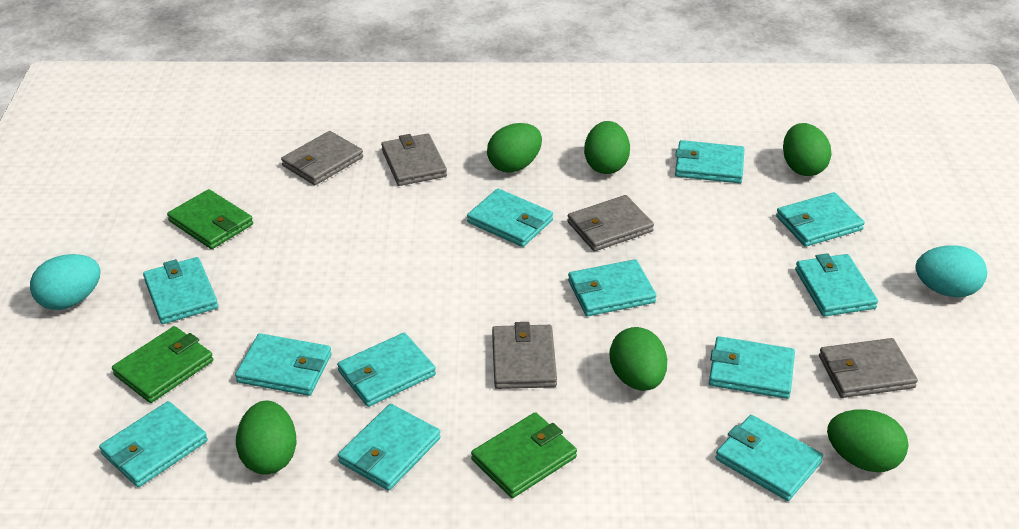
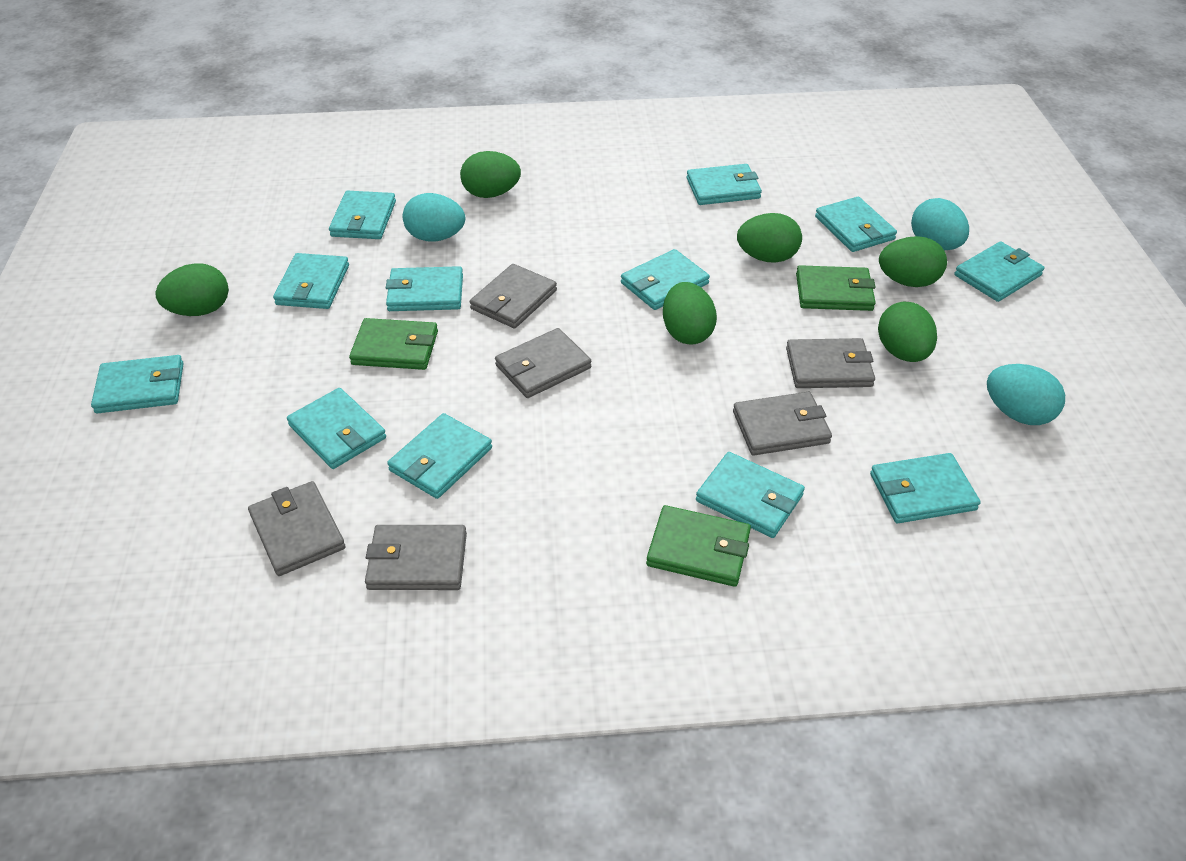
grey wallet: [281,131,363,185] [381,133,447,186] [492,322,557,389] [567,195,654,251] [819,338,918,398] = 5 -> [248,481,345,576] [365,525,467,590] [470,264,557,328] [495,328,591,398] [733,392,832,456] [786,338,875,388] = 6
turquoise egg: [30,254,101,310] [915,245,987,297] = 2 -> [403,193,465,242] [911,198,969,250] [987,364,1065,425] = 3

